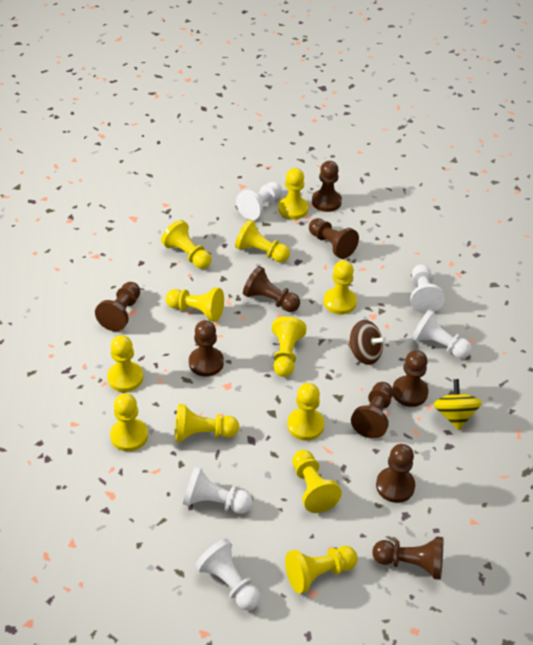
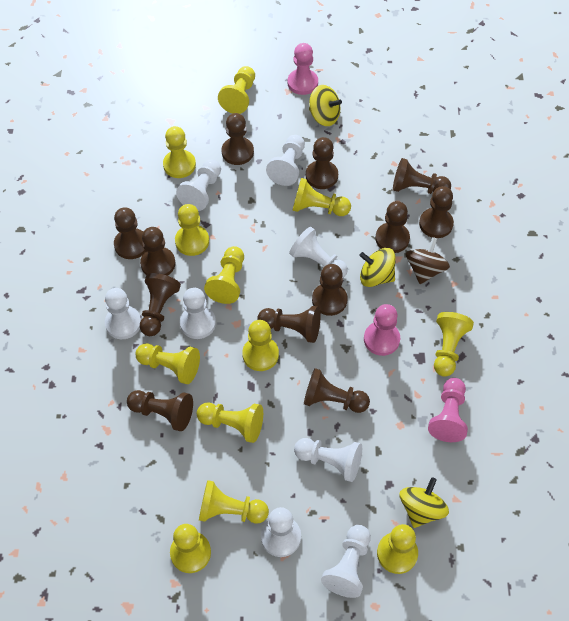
brown pawn: [95,282,140,331] [189,320,224,377] [243,266,300,312] [309,218,359,259] [312,161,342,212] [351,382,393,438] [372,536,443,580] [376,444,415,503] [392,350,429,407] = 9 -> [114,207,146,259] [127,390,193,431] [140,227,175,276] [140,273,181,336] [221,113,254,165] [257,306,320,343] [304,368,370,413] [306,137,338,189] [312,264,348,316] [375,201,410,253] [393,158,451,194] [419,186,454,238] = 12
pink pawn: none = 0 -> [287,43,318,95] [364,304,400,356] [428,378,468,442] = 3
white pawn: [183,466,253,514] [195,538,261,611] [236,182,282,220] [410,264,445,314] [412,309,472,359] = 5 -> [105,288,141,339] [176,160,221,211] [180,288,216,339] [261,507,301,557] [266,135,305,186] [289,227,348,278] [294,438,362,482] [321,525,371,598] = 8
yellow spinning top: [433,379,482,430] = 1 -> [309,85,342,126] [359,248,396,287] [400,477,449,528] = 3

